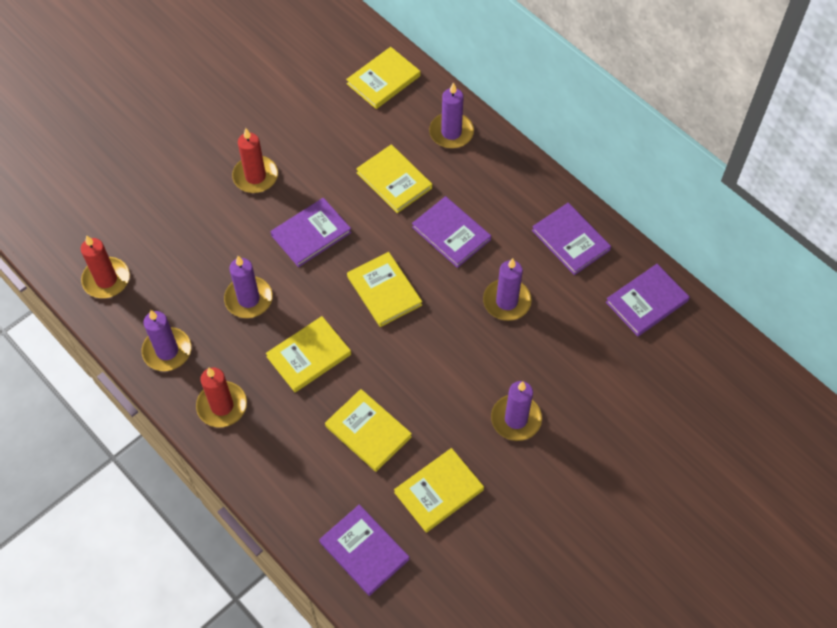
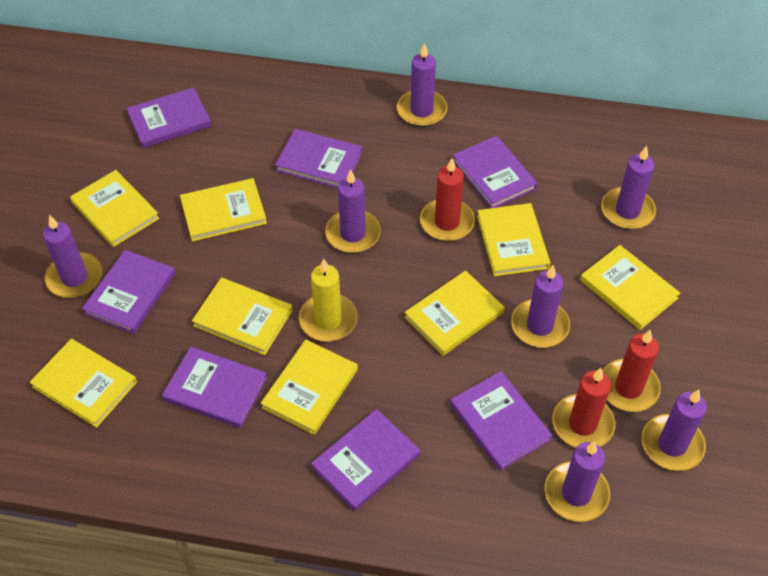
purple book: [271,198,352,267] [319,504,410,596] [412,196,491,268] [532,203,611,275] [606,264,690,336] = 5 -> [82,250,176,334] [126,87,211,148] [162,347,267,428] [275,129,363,188] [311,409,420,511] [450,371,553,470] [453,136,538,208] = 7
purple candle: [142,310,191,371] [224,256,273,318] [429,82,474,149] [483,258,532,321] [491,381,542,441] = 5 -> [43,215,102,298] [325,169,381,253] [397,43,447,127] [511,265,570,348] [545,441,610,522] [601,146,656,229] [642,390,707,471] = 7
yellow book: [266,316,351,392] [325,389,412,472] [346,47,421,109] [347,252,422,327] [356,144,432,213] [394,448,484,532] = 6 -> [30,339,137,428] [70,170,160,247] [180,178,267,242] [192,277,293,355] [261,340,358,435] [404,271,504,356] [477,203,550,276] [580,245,680,330] = 8
yellow candle: none = 0 -> [299,259,357,342] = 1

